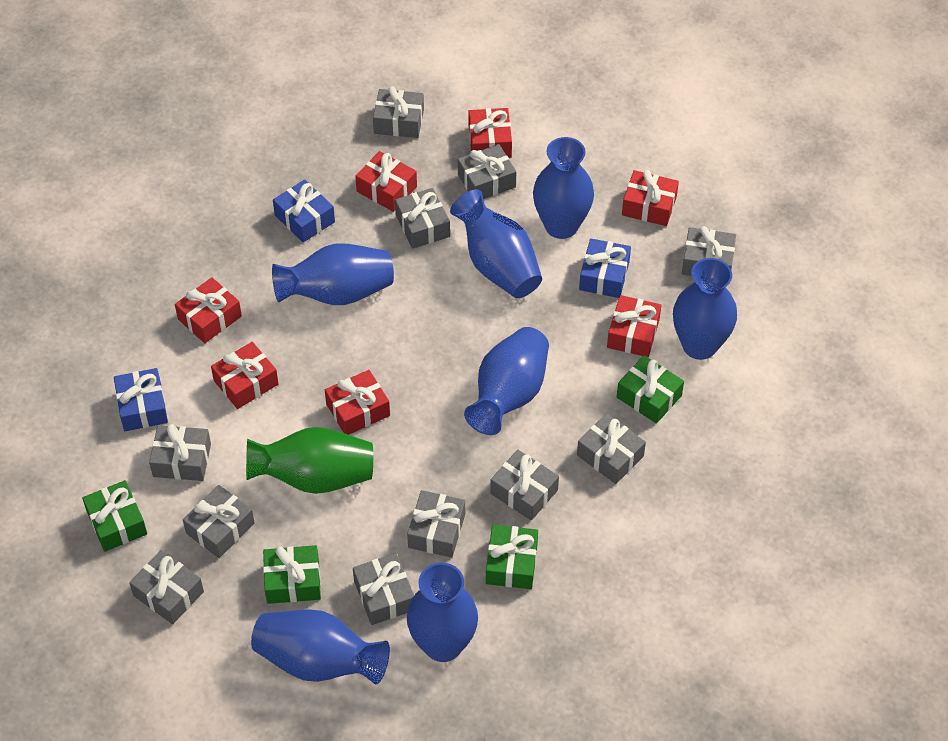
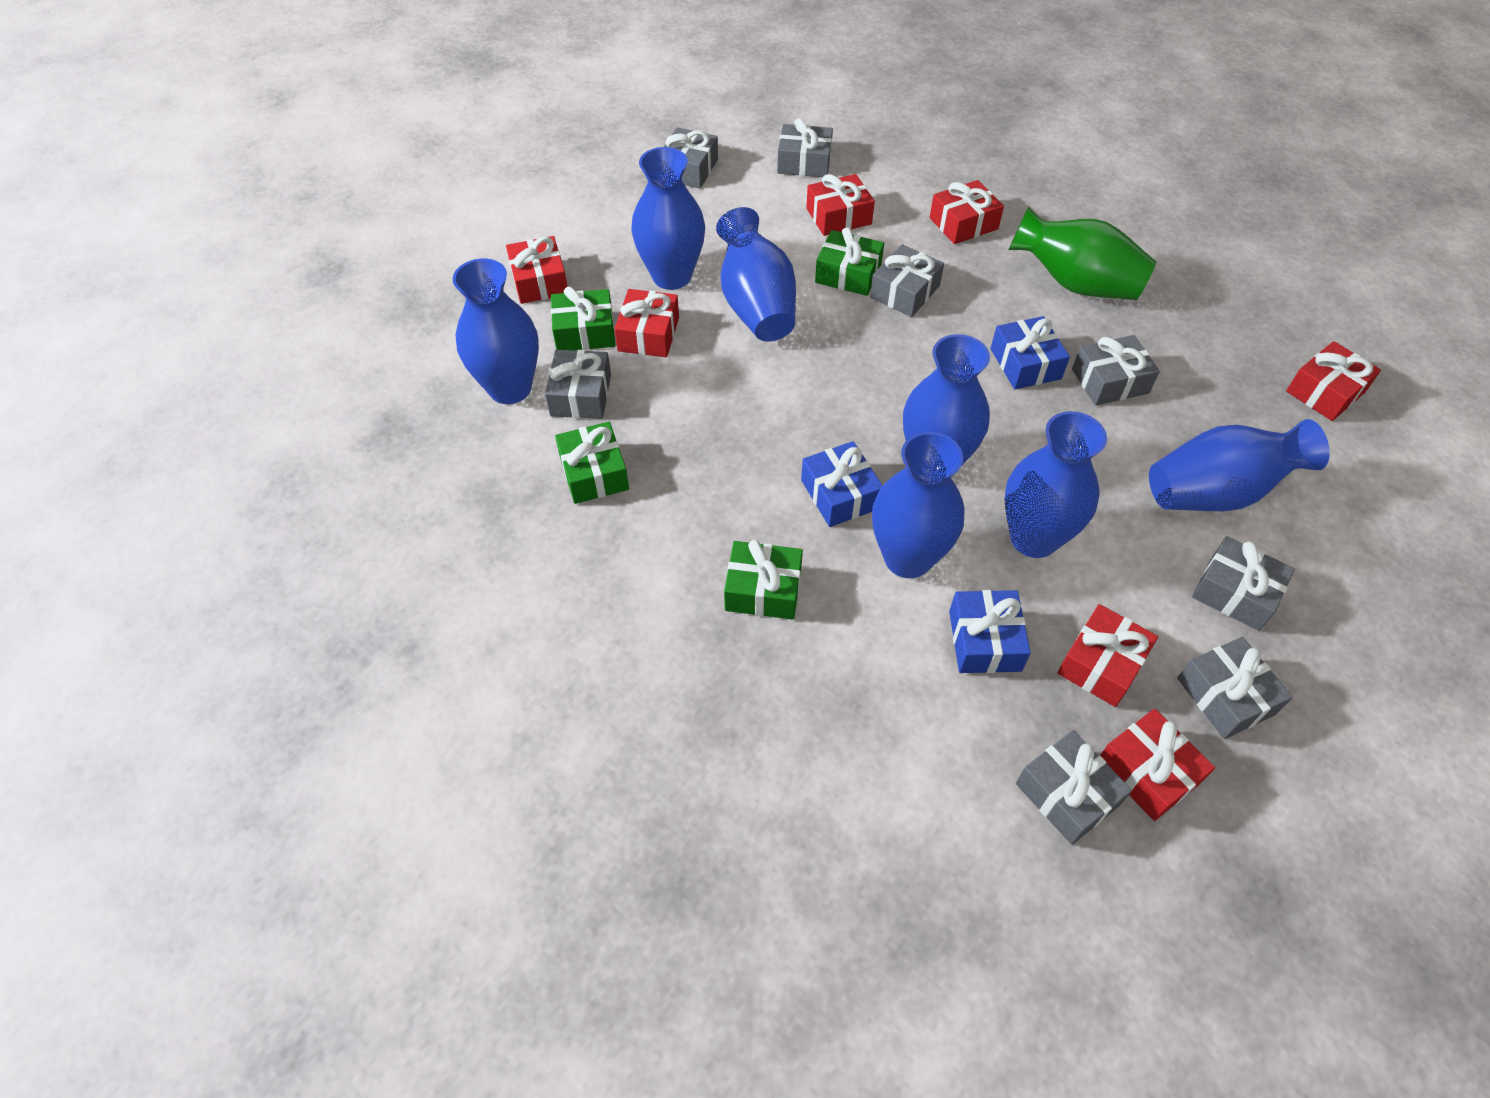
grey gift: [129,550,204,624] [149,424,211,481] [183,485,255,558] [353,553,414,625] [373,87,424,138] [395,188,450,249] [407,490,465,558] [458,144,516,199] [490,449,559,520] [577,414,646,484] [682,226,736,276] = 11 -> [545,350,611,419] [664,127,718,188] [777,118,833,177] [870,244,944,317] [1016,730,1132,845] [1072,335,1160,406] [1177,637,1293,739] [1192,536,1295,631] = 8

